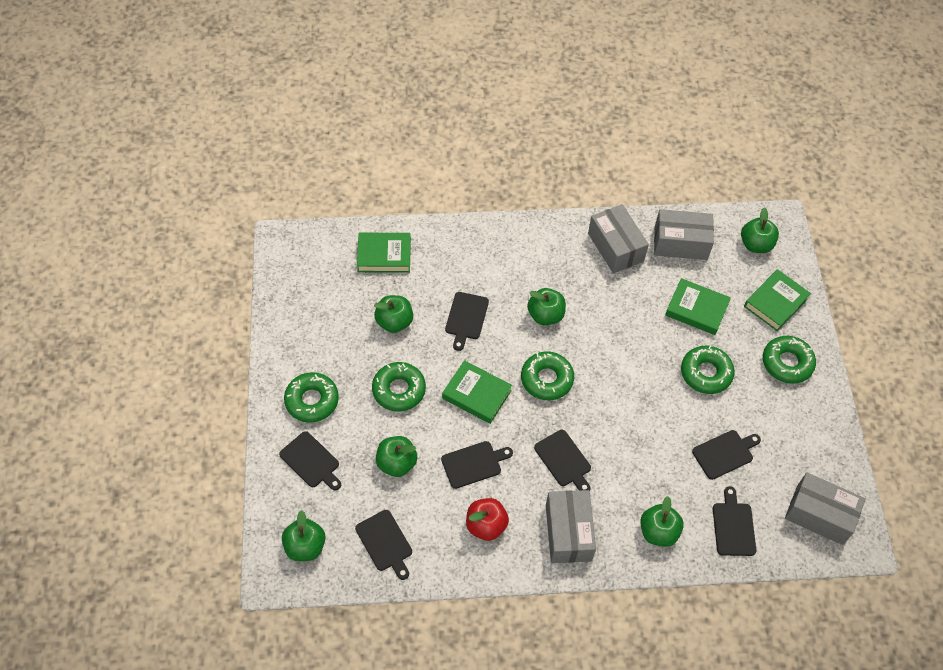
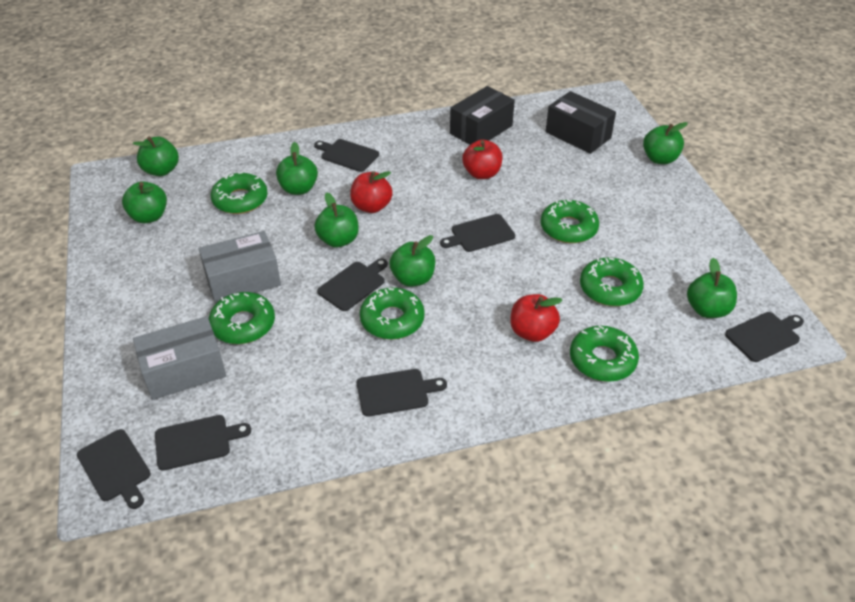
black box: none = 0 -> [450,86,515,145] [546,91,616,154] = 2
green apple: [282,510,326,561] [374,295,413,333] [376,436,417,477] [527,288,566,325] [640,496,684,547] [741,207,779,253] = 6 -> [122,181,167,223] [133,137,179,176] [276,142,318,195] [314,192,359,248] [389,235,435,287] [643,122,688,164] [687,258,737,318] = 7
green book: [357,233,411,273] [442,360,512,424] [665,278,731,335] [744,269,811,331] = 4 -> none = 0
green donut: [284,372,339,423] [372,362,426,412] [521,351,574,400] [681,346,735,394] [763,336,816,384] = 5 -> [209,292,275,344] [211,172,268,214] [360,288,425,339] [541,200,599,243] [570,325,639,382] [580,257,644,306] = 6
grey box: [546,490,596,563] [588,204,649,273] [654,209,714,260] [785,473,866,545] = 4 -> [133,316,226,400] [199,231,281,304] = 2
red apple: [466,498,509,541] = 1 -> [350,171,393,213] [462,140,503,179] [510,294,562,342] = 3

